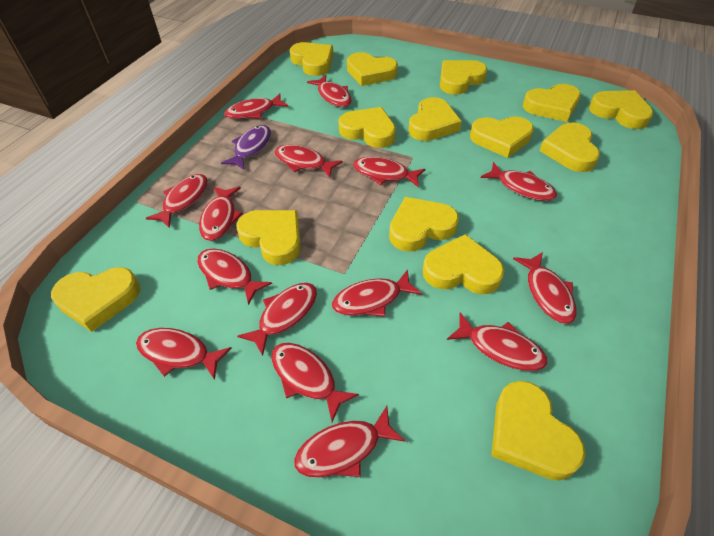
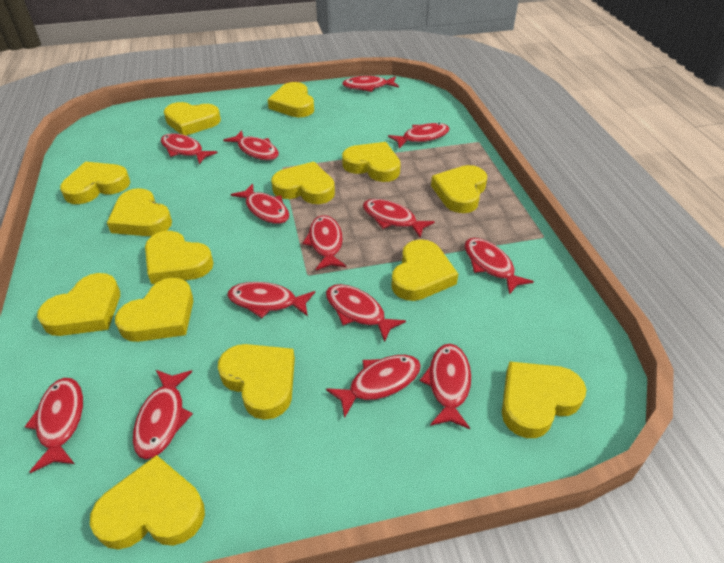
purple fish: [221,125,271,170] = 1 -> none = 0
red fish: [136,328,232,380] [146,174,208,228] [197,249,272,305] [199,186,243,241] [224,94,288,119] [237,283,317,356] [271,343,359,422] [275,145,343,178] [294,406,405,478] [307,75,352,107] [332,269,422,317] [353,157,425,188] [447,312,547,371] [481,162,557,201] [513,252,577,324] = 15 -> [25,378,83,473] [133,370,193,460] [161,133,218,164] [223,130,279,160] [227,282,315,318] [231,183,289,224] [302,215,346,270] [326,284,406,342] [326,355,421,418] [342,76,399,92] [363,199,435,238] [388,123,450,148] [420,344,471,429] [464,238,534,295] = 14

